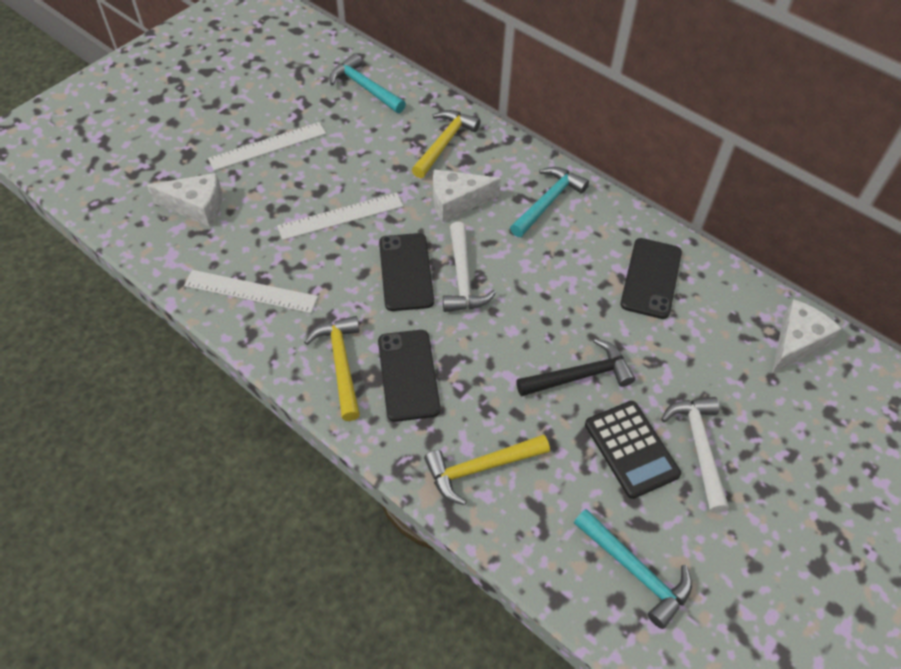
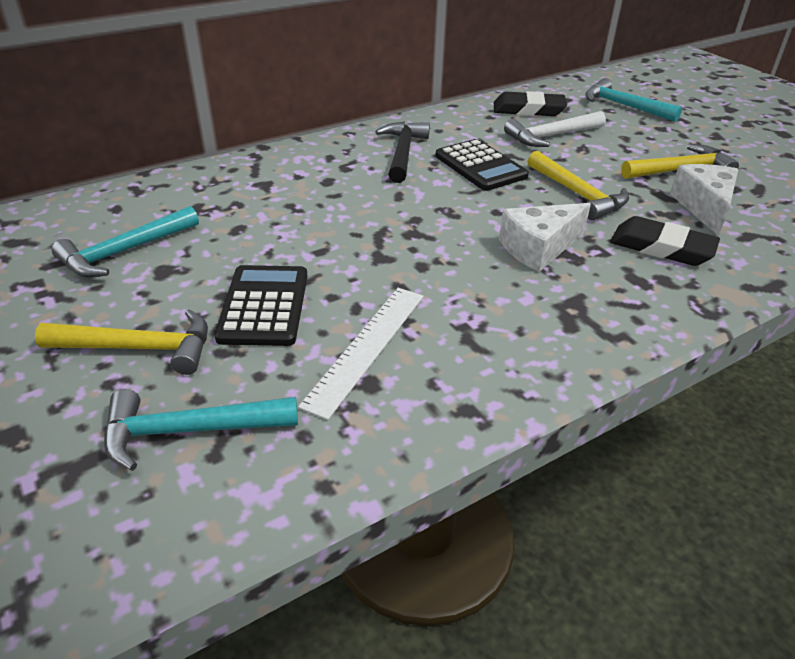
black calculator: [585,401,681,499] = 1 -> [215,265,308,346] [435,139,529,191] = 2
black eraser: none = 0 -> [494,91,567,116] [610,216,720,266] = 2
black phone: [378,330,441,422] [379,233,434,311] [620,238,682,319] = 3 -> none = 0
white cheese: [147,173,222,227] [433,169,501,222] [772,299,842,373] = 3 -> [499,203,591,272] [670,164,738,236] = 2
white hammer: [443,222,496,312] [661,397,729,513] = 2 -> [504,111,606,147] = 1
white ruler: [184,270,318,313] [208,122,326,171] [277,193,403,240] = 3 -> [298,288,424,420] = 1

